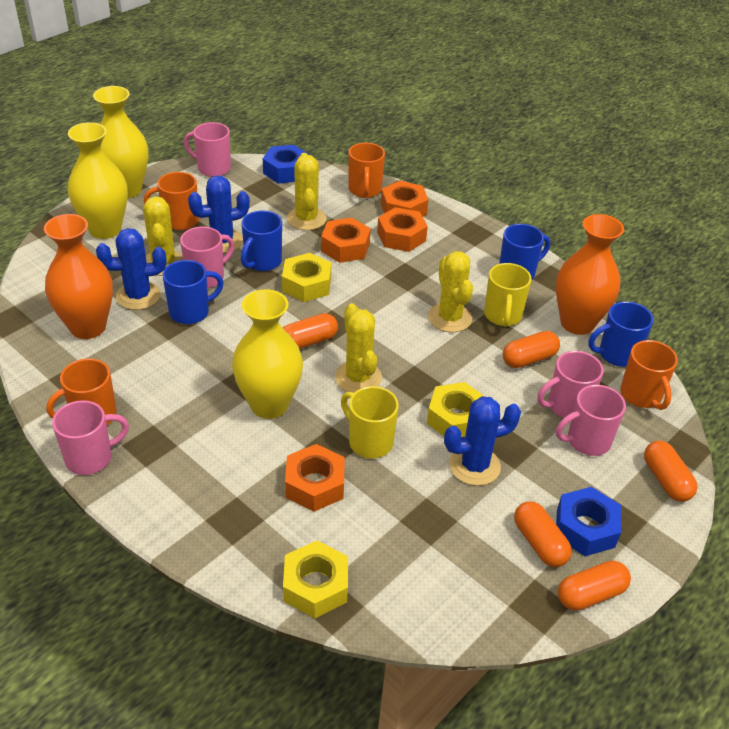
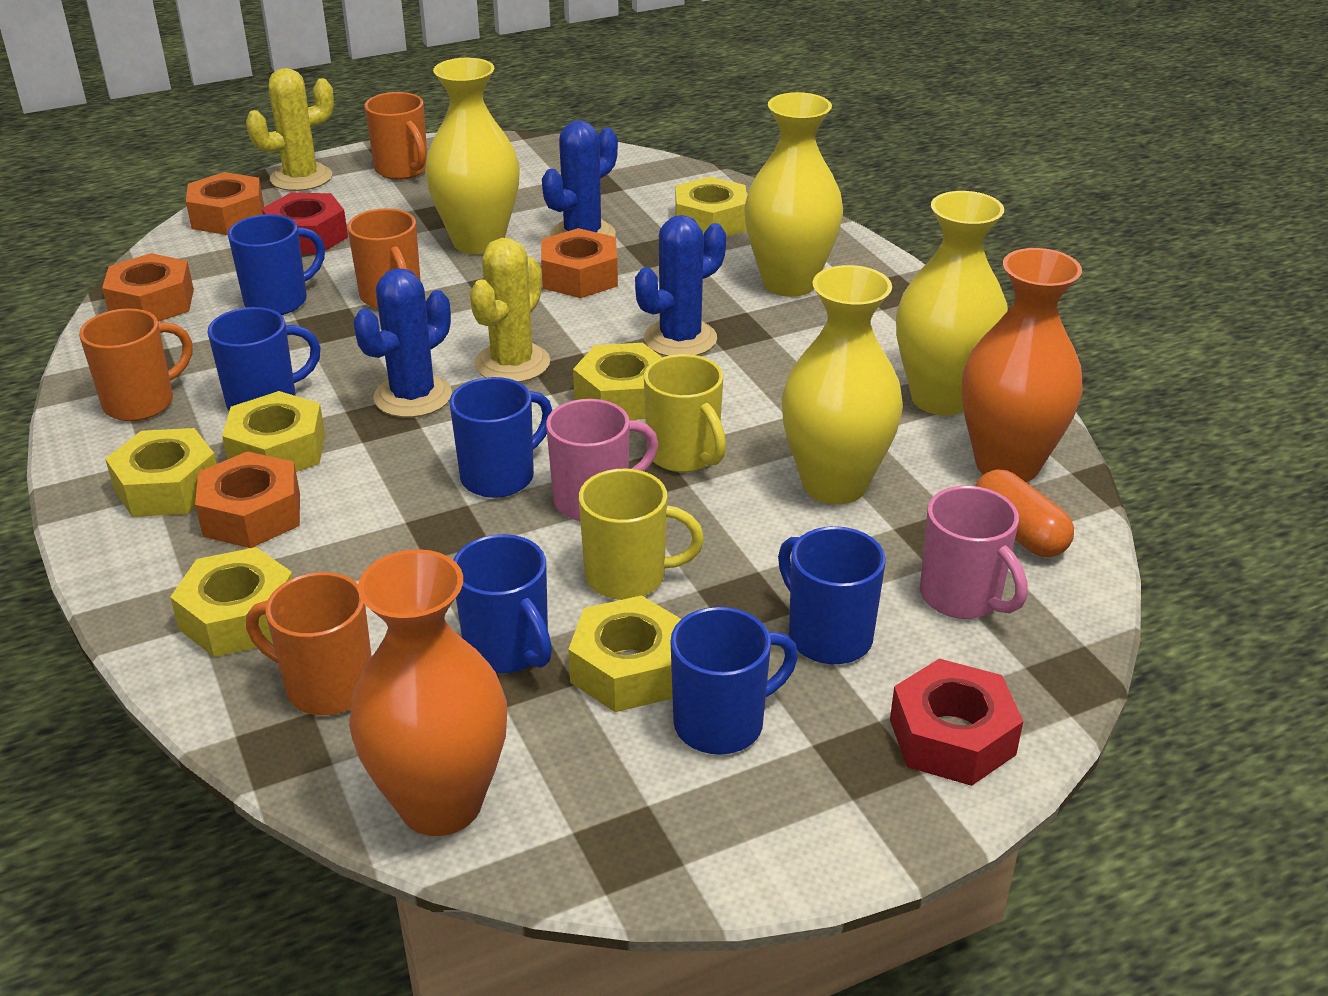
blue mug: [163,260,224,324] [241,211,282,271] [499,224,550,281] [588,301,654,367] = 4 -> [207,307,321,411] [228,214,325,315] [449,377,552,498] [454,534,552,673] [671,607,798,755] [778,526,886,664] = 6
blue nut: [263,145,309,184] [556,487,621,556] = 2 -> none = 0
orange capsule: [283,313,338,349] [503,331,560,368] [514,501,572,567] [558,560,631,611] [644,441,698,502] = 5 -> [975,469,1074,557] = 1
pink mug: [52,400,129,475] [180,226,234,288] [184,122,231,177] [537,351,604,418] [556,385,626,456] = 5 -> [546,399,659,521] [920,486,1027,619] = 2
red nut: none = 0 -> [262,193,348,254] [890,659,1023,786] = 2
yellow cactus: [143,196,183,276] [287,153,326,230] [335,303,382,393] [428,251,473,332] = 4 -> [246,68,334,191] [470,238,550,382] = 2
yellow nut: [282,253,331,302] [283,541,348,618] [427,382,485,437] = 3 -> [105,428,217,517] [170,547,293,657] [222,391,325,472] [568,595,681,712] [573,343,662,420] [675,176,747,237] = 6
yellow vase: [68,122,128,239] [93,86,148,198] [232,289,303,419] = 3 -> [425,58,520,254] [744,92,843,297] [781,265,903,504] [896,191,1008,415] = 4

